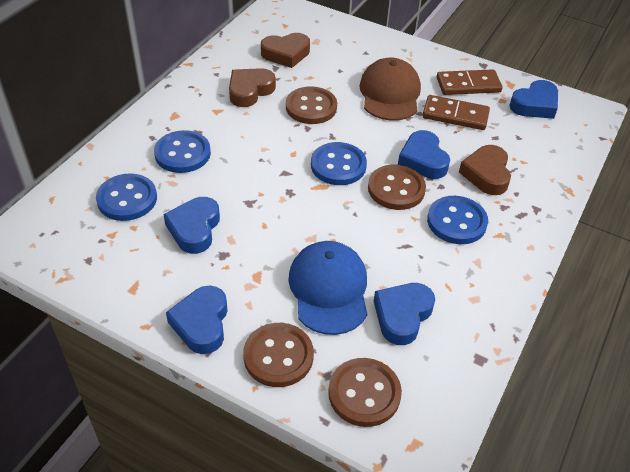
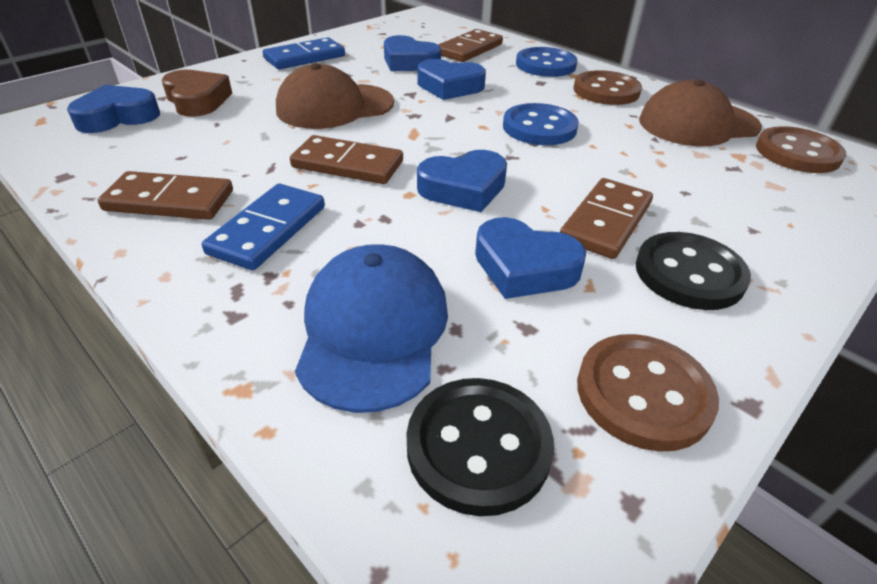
black button: none = 0 -> [406,378,554,516] [636,232,751,310] = 2
blue button: [96,173,157,221] [154,130,211,173] [311,142,367,185] [427,196,488,244] = 4 -> [503,103,579,145] [516,47,578,77] = 2
blue domino: none = 0 -> [202,184,325,270] [263,37,345,69] = 2
brown button: [243,323,314,387] [286,86,337,124] [328,358,402,427] [368,164,426,210] = 4 -> [573,70,642,105] [577,334,719,452] [756,126,846,173] = 3
brown cap: [360,58,421,121] = 1 -> [276,63,394,129] [639,79,762,146] = 2
brown domino: [422,95,490,130] [437,69,502,95] = 2 -> [98,171,233,220] [290,135,403,184] [438,29,503,62] [560,178,653,259] = 4
brown heart: [229,68,276,107] [261,33,310,68] [459,145,511,195] = 3 -> [162,70,232,117] = 1

